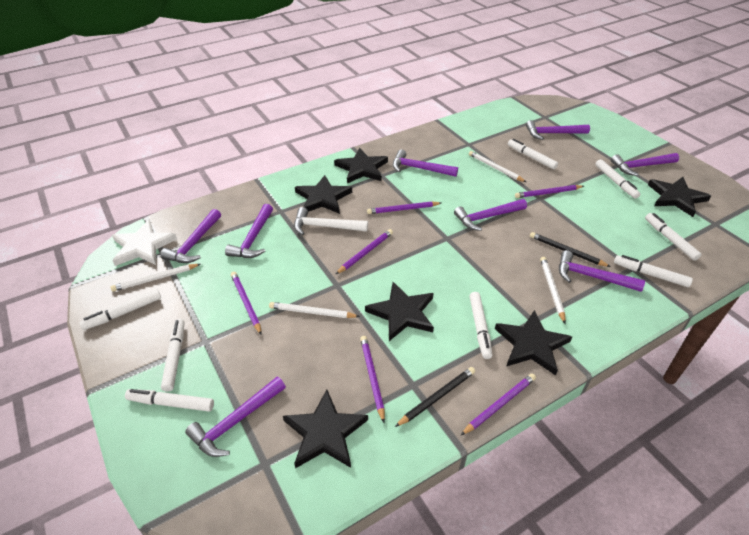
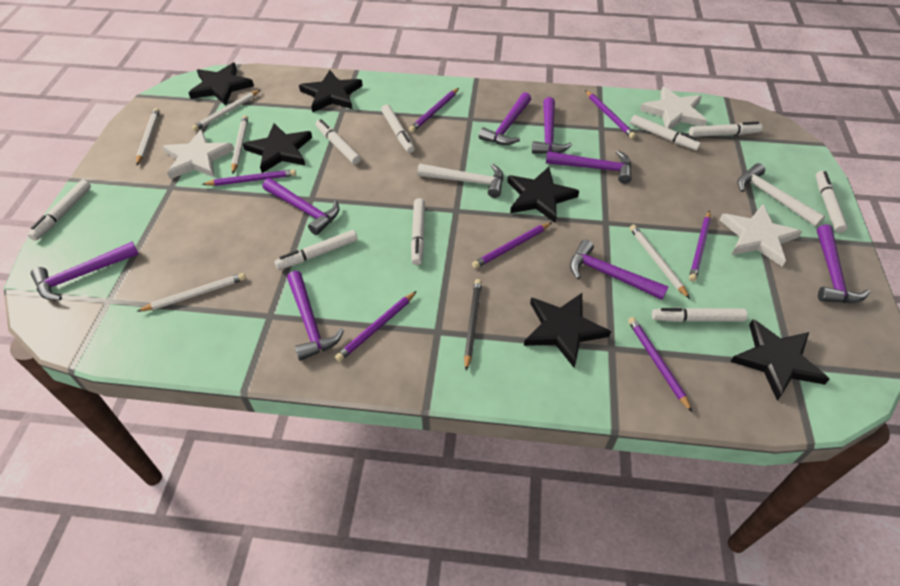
black pencil: [395,367,475,427] [530,232,611,267] = 2 -> [464,279,482,371] = 1
purple pencil: [231,272,262,335] [336,229,393,274] [360,336,385,423] [367,201,441,214] [461,373,536,435] [515,185,584,198] = 6 -> [202,169,296,186] [335,291,417,362] [409,88,459,132] [472,222,552,269] [585,90,636,139] [628,317,692,412] [689,211,711,282] = 7
white hammer: [294,207,368,235] = 1 -> [417,164,503,198] [737,163,825,227] = 2
white marker: [80,289,161,330] [125,389,214,411] [161,319,184,392] [470,292,492,359] [508,139,558,169] [595,159,640,199] [614,255,693,287] [645,213,702,261] = 8 -> [28,180,91,241] [274,230,358,270] [316,119,361,165] [381,105,415,153] [411,198,425,265] [630,115,701,151] [652,307,747,322] [689,122,763,137] [816,171,848,233] = 9
white pencil: [110,264,200,292] [269,302,360,318] [469,151,526,182] [540,257,566,323] = 4 -> [136,108,160,166] [136,273,246,312] [192,90,260,131] [231,115,248,174] [630,224,690,299] = 5
white star: [112,219,177,266] = 1 -> [163,129,234,179] [640,86,707,129] [720,204,802,266] = 3

